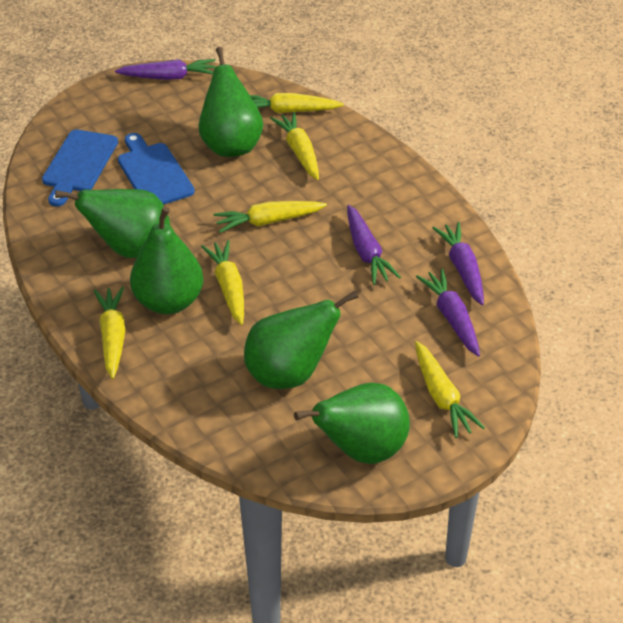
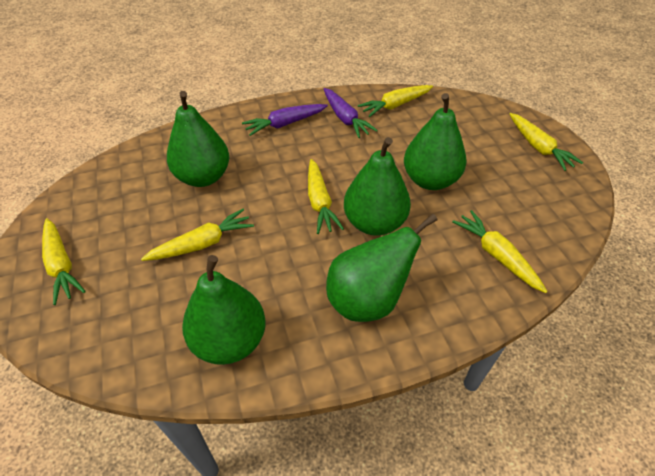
blue cutting board: [42,129,118,207] [118,133,195,205] = 2 -> none = 0
purple carrot: [115,59,216,80] [347,205,401,285] [416,269,480,357] [432,222,484,305] = 4 -> [242,104,328,136] [323,88,378,138] = 2

